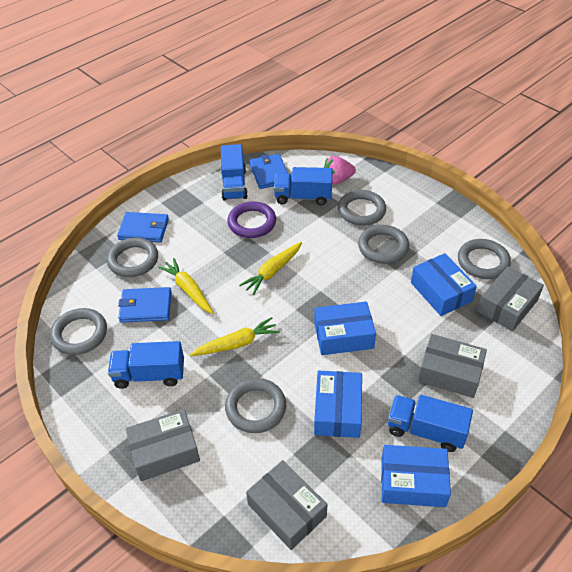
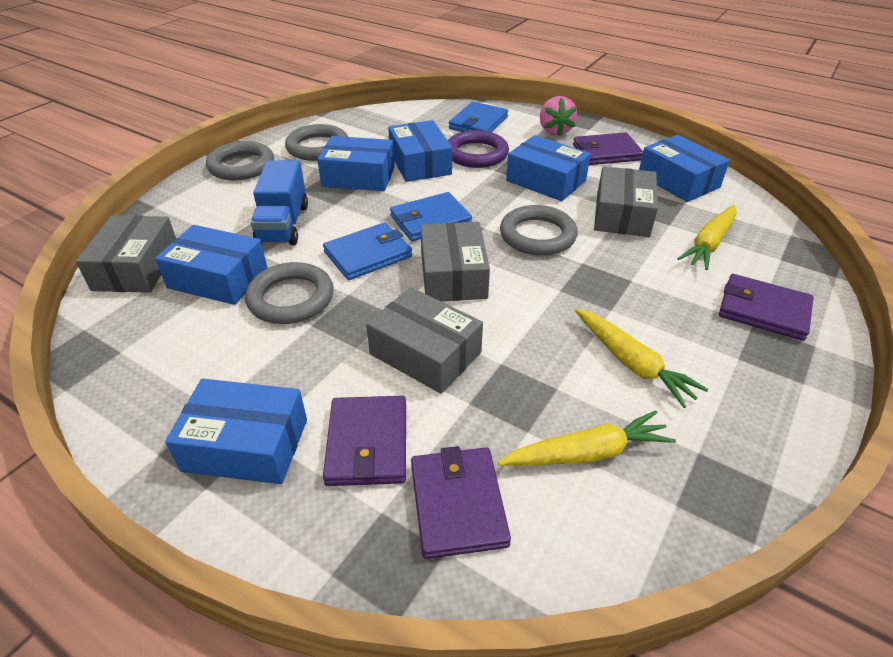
blue box: [314,301,376,355] [314,371,362,438] [381,445,451,507] [411,253,477,316] = 4 -> [155,225,267,305] [165,379,307,484] [317,136,395,191] [388,120,452,182] [506,135,591,201] [639,135,730,202] = 6
blue truck: [108,341,184,389] [221,144,248,201] [274,167,333,205] [388,395,473,452] = 4 -> [251,160,308,245] = 1
grey ring: [50,308,107,355] [107,238,158,277] [225,378,286,433] [338,190,386,226] [358,225,409,264] [458,239,511,279] = 6 -> [206,141,274,180] [245,262,334,324] [285,124,348,161] [500,205,578,256] = 4
purple wallet: none = 0 -> [323,396,406,486] [411,446,511,559] [573,132,643,165] [719,274,813,341] = 4

